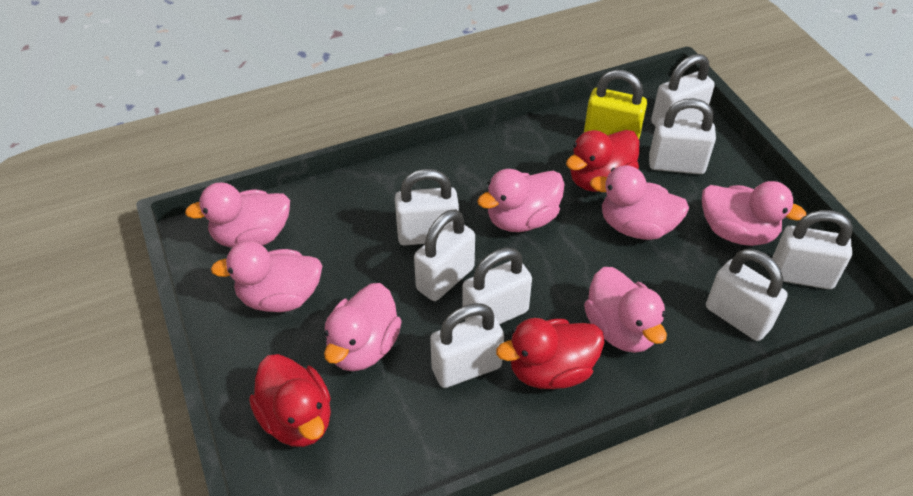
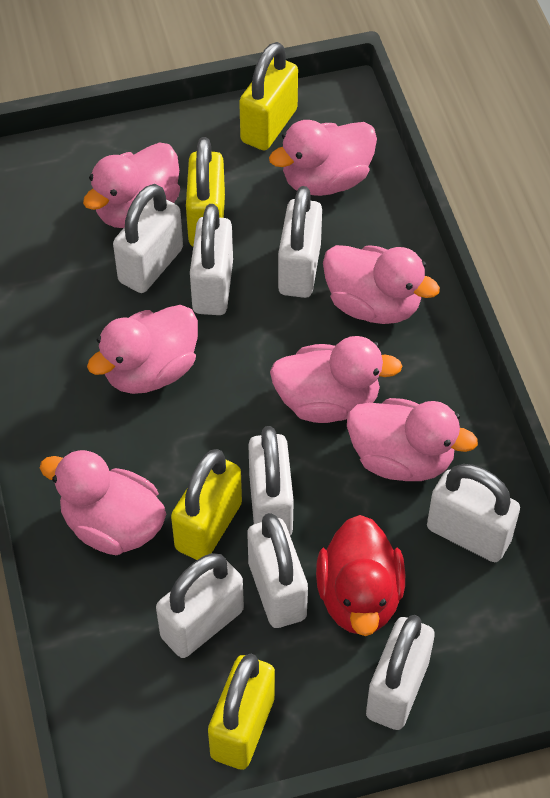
red duck: [249,354,331,447] [496,318,604,389] [566,130,640,192] = 3 -> [316,515,405,636] = 1
yellow padlock: [584,70,647,139] = 1 -> [171,449,242,560] [186,137,225,246] [208,654,275,770] [239,42,298,150] = 4

